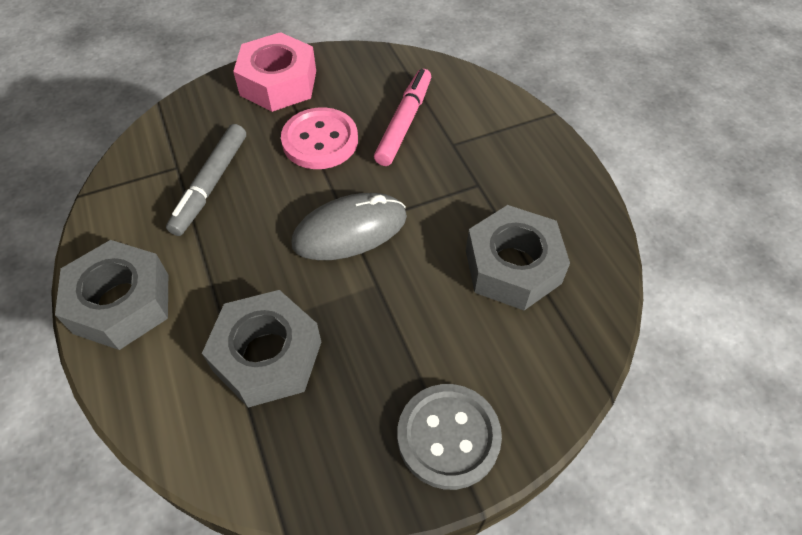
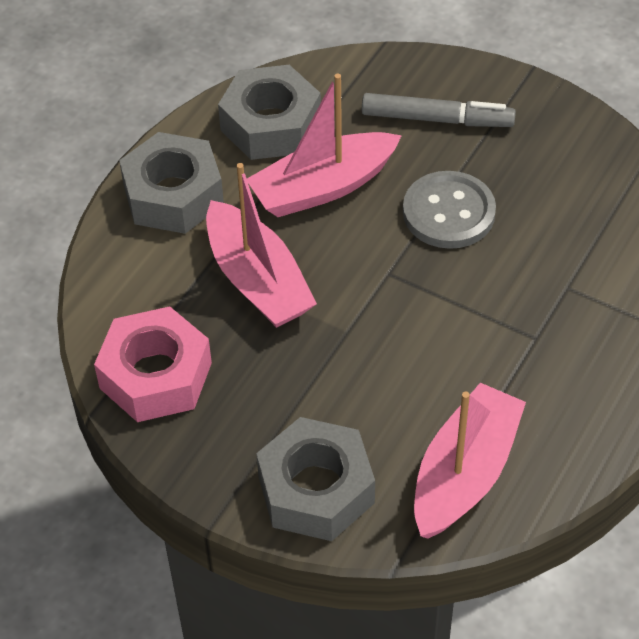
grey mouse: [291,193,407,260] = 1 -> none = 0
pink boat: none = 0 -> [206,163,317,328] [247,74,402,217] [414,383,526,539] = 3
pink button: [281,107,358,169] = 1 -> none = 0
pink marker: [374,69,431,166] = 1 -> none = 0

